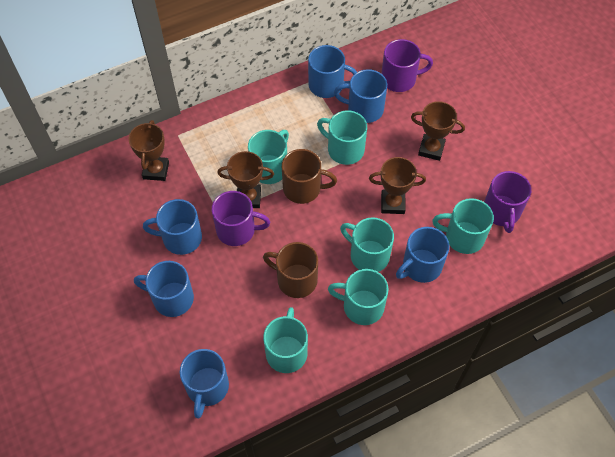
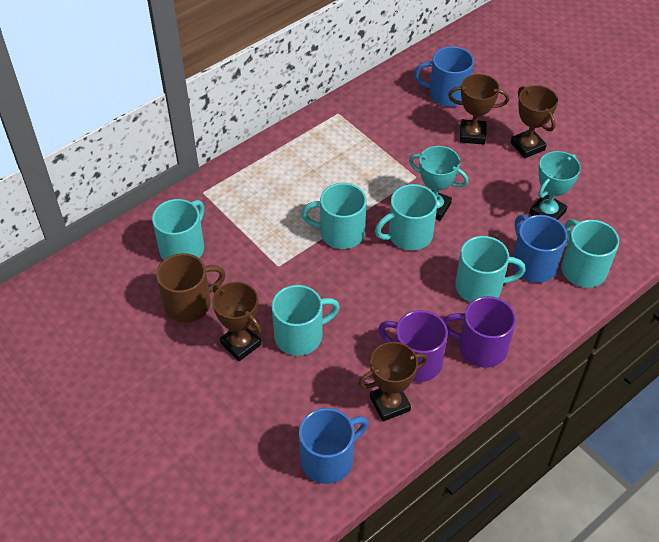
blue mug: [134,261,194,317] [143,199,202,255] [180,349,229,418] [308,45,357,98] [334,69,387,123] [396,227,449,283] = 6 -> [299,408,368,484] [414,46,474,107] [512,214,567,283] = 3
brown mug: [263,242,318,298] [282,149,337,204] = 2 -> [156,253,226,323] = 1
purple mug: [212,191,270,246] [381,39,433,92] [484,171,531,233] = 3 -> [378,310,448,382] [443,296,516,368] = 2
turquoise trophy: none = 0 -> [409,146,468,221] [529,151,581,220] = 2

